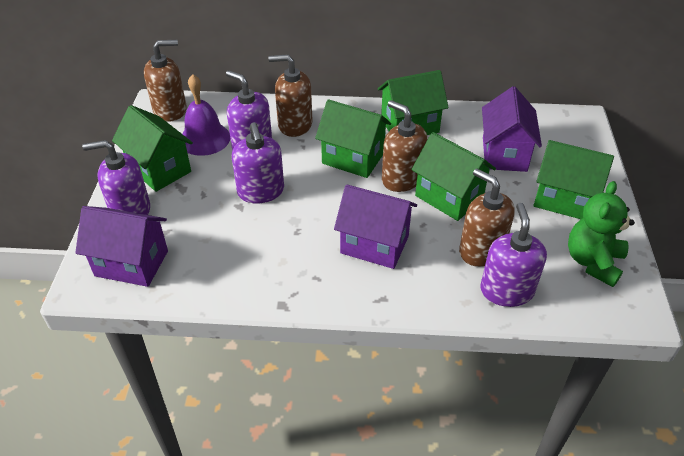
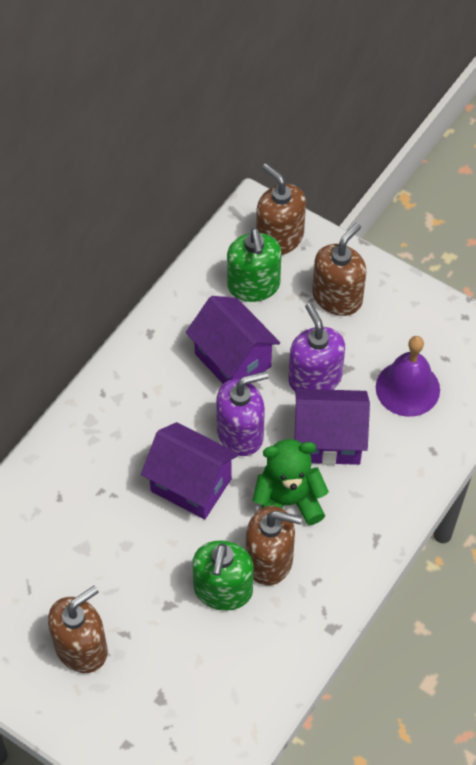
green house: [112,105,193,192] [315,99,391,178] [378,70,449,135] [411,132,496,221] [533,140,614,219] = 5 -> none = 0
green soap dispenser: none = 0 -> [192,541,253,611] [227,228,281,302] = 2
purple soap dispenser: [82,140,150,215] [226,70,272,151] [232,122,284,203] [481,203,547,307] = 4 -> [216,371,268,456] [288,303,345,391] = 2

